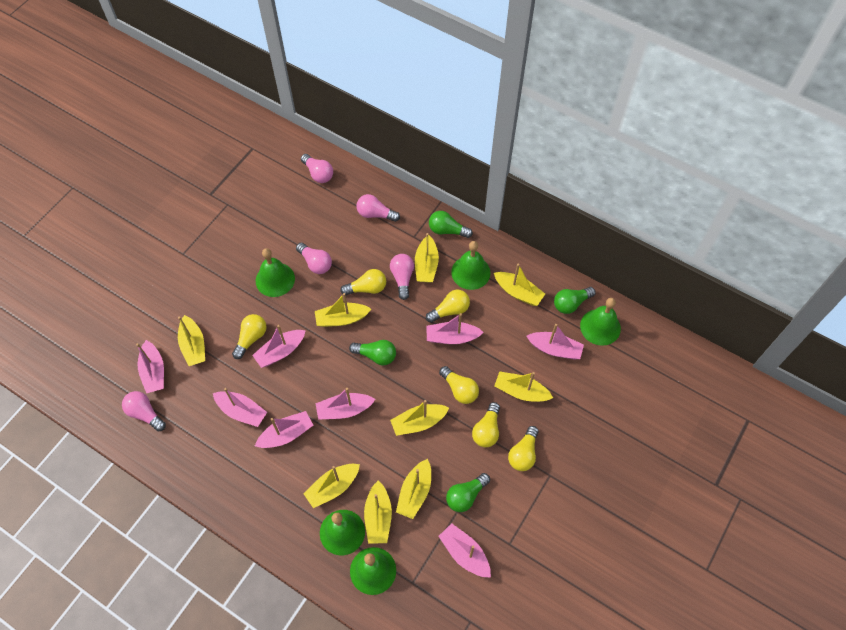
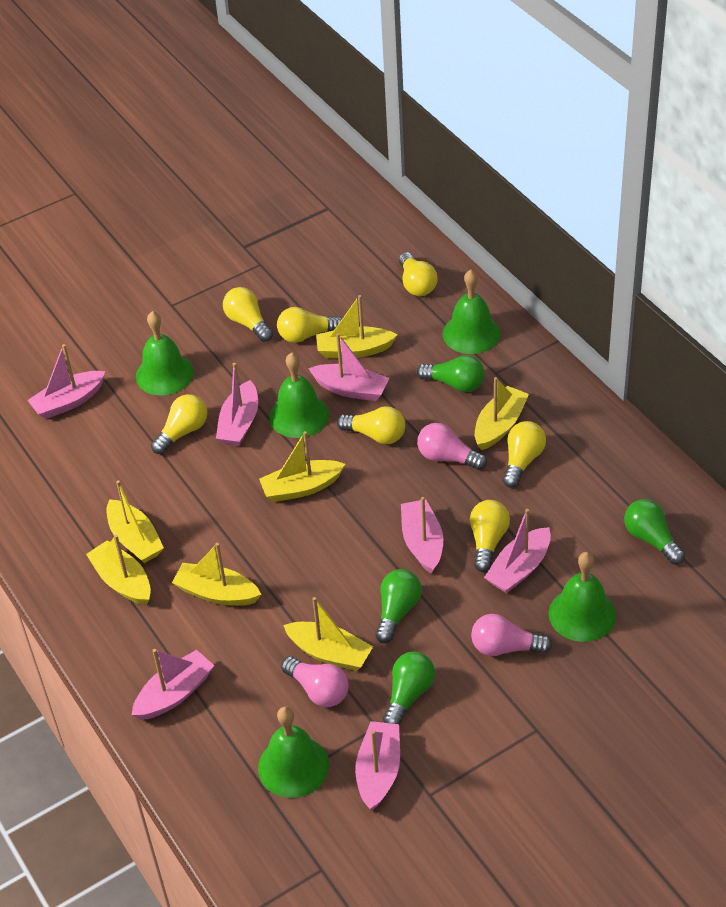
pink boat: [136,340,164,393] [213,388,267,427] [252,325,306,368] [255,411,313,448] [315,388,376,420] [426,313,483,344] [439,523,491,577] [526,324,584,359] = 8 -> [27,344,106,419] [132,649,215,720] [216,363,258,446] [308,333,390,401] [355,721,400,810] [401,497,443,574] [484,509,551,593] = 7
pink light bulb: [122,391,166,431] [296,243,332,274] [301,154,333,183] [356,194,400,222] [390,254,414,300] = 5 -> [281,656,349,707] [417,423,487,470] [471,614,552,656] = 3
yellow boat: [178,315,205,366] [304,464,360,508] [315,293,371,327] [364,481,392,544] [390,400,449,436] [396,459,431,519] [415,233,439,282] [494,264,545,306] [494,371,553,402] = 9 -> [86,535,151,605] [107,480,164,563] [172,543,261,606] [259,431,345,502] [283,597,373,671] [316,295,397,358] [475,377,529,450] = 7
yellow light bulb: [232,314,267,359] [340,269,386,295] [426,290,470,323] [439,366,479,404] [472,402,500,447] [508,426,539,471] = 6 -> [151,394,207,454] [223,287,273,342] [277,307,342,343] [337,406,405,444] [399,252,437,296] [470,500,510,572] [503,421,546,488] = 7

